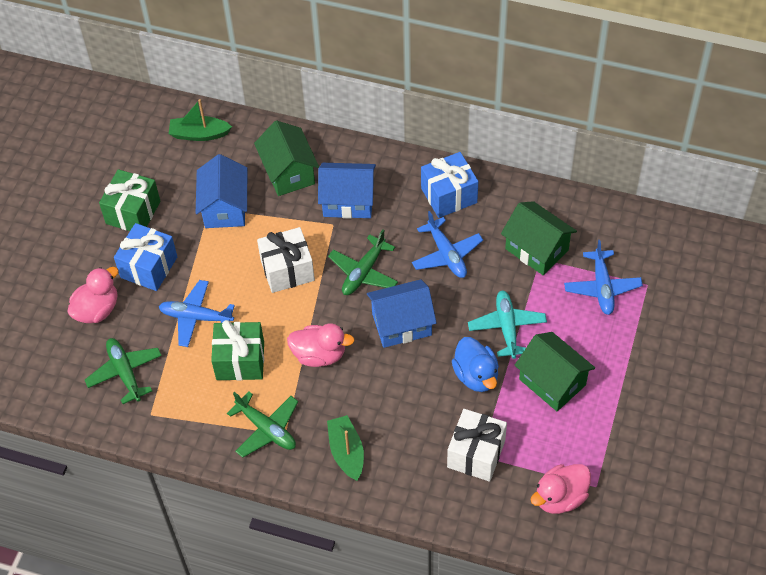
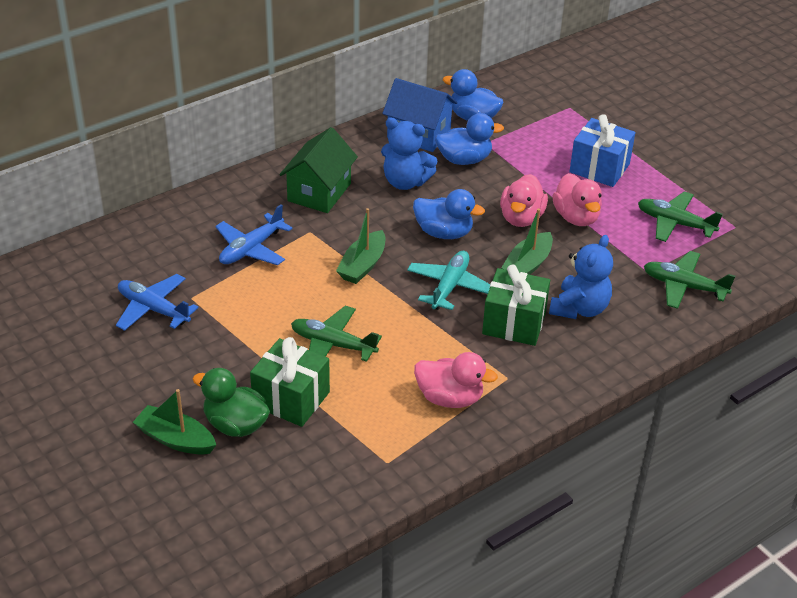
blue duck: [452,337,499,392] = 1 -> [413,189,485,239] [435,113,504,165] [443,69,503,121] = 3
blue gift: [114,223,177,291] [421,152,478,218] = 2 -> [569,114,635,187] = 1
blue house: [196,154,247,228] [318,163,376,219] [367,279,437,348] = 3 -> [382,78,457,152] = 1
blue plane: [159,280,235,347] [412,211,483,278] [564,240,643,315] = 3 -> [116,274,199,331] [215,204,293,265] = 2
blue teddy bear: none = 0 -> [381,118,437,190] [549,235,613,319] = 2
green boat: [169,99,232,141] [327,415,364,481] = 2 -> [133,389,216,455] [336,208,385,284] [501,209,553,275] = 3
green duck: none = 0 -> [193,368,270,437] = 1
green house: [254,120,319,196] [501,201,577,275] [515,332,595,411] = 3 -> [279,127,358,213] = 1
white gift: [257,227,315,293] [447,409,507,482] = 2 -> none = 0

